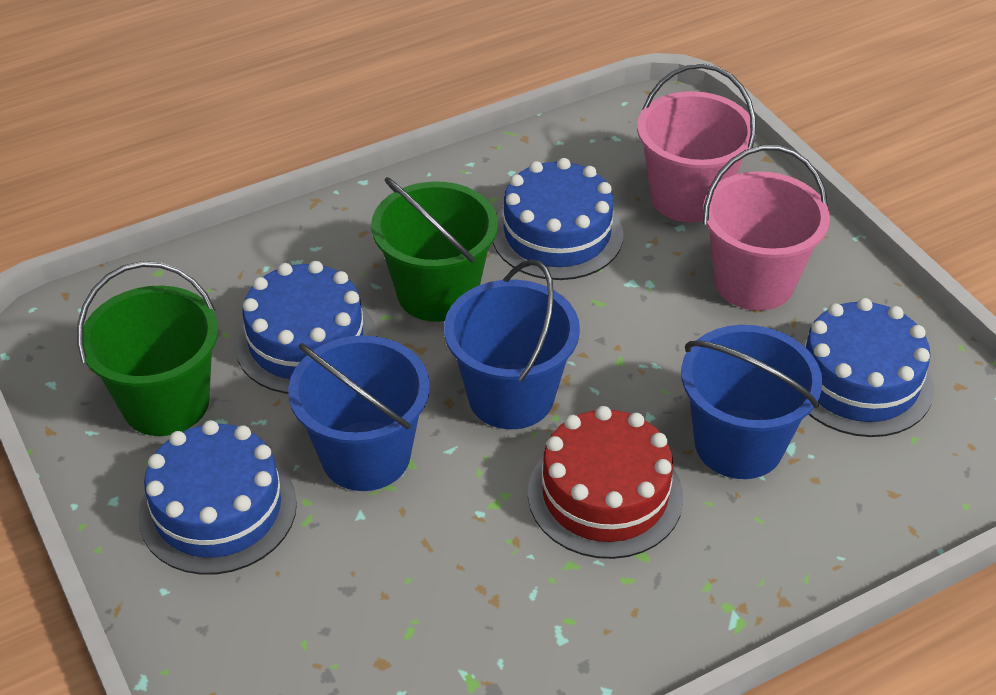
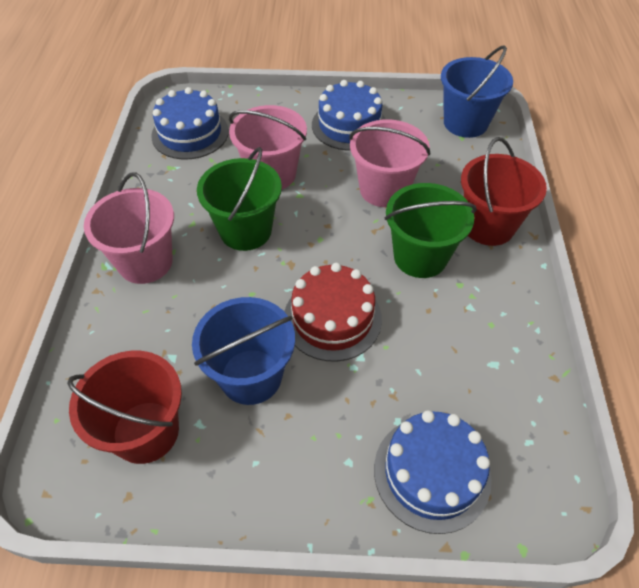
blue bucket: [288,336,430,491] [444,259,580,429] [681,325,823,479] = 3 -> [192,297,295,405] [441,45,513,138] = 2
blue cake: [138,420,297,575] [235,261,377,394] [493,158,623,280] [801,298,934,437] = 4 -> [151,87,229,160] [312,80,386,151] [374,410,492,534] = 3
pink bucket: [637,64,756,223] [703,145,830,311] = 2 -> [84,172,174,284] [229,105,307,190] [349,119,430,207] = 3
red bucket: none = 0 -> [67,351,182,464] [461,137,547,246] = 2

